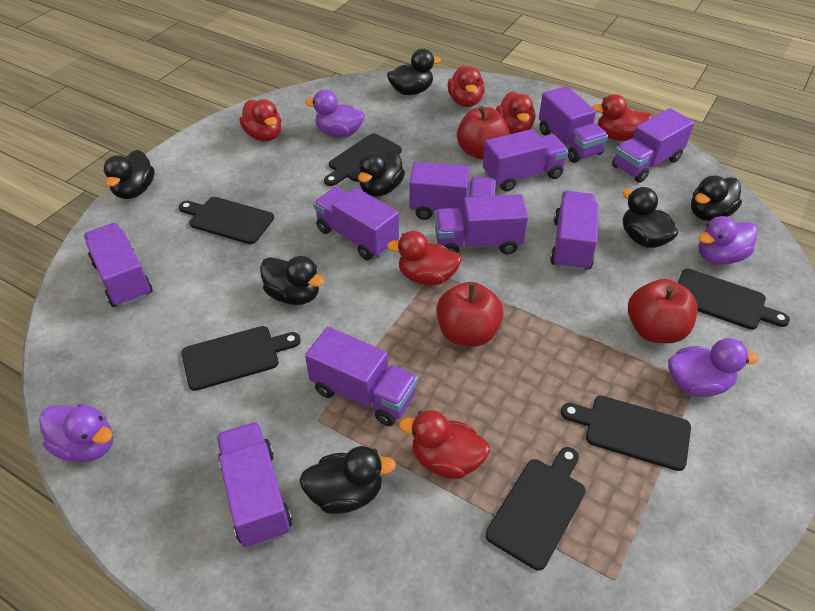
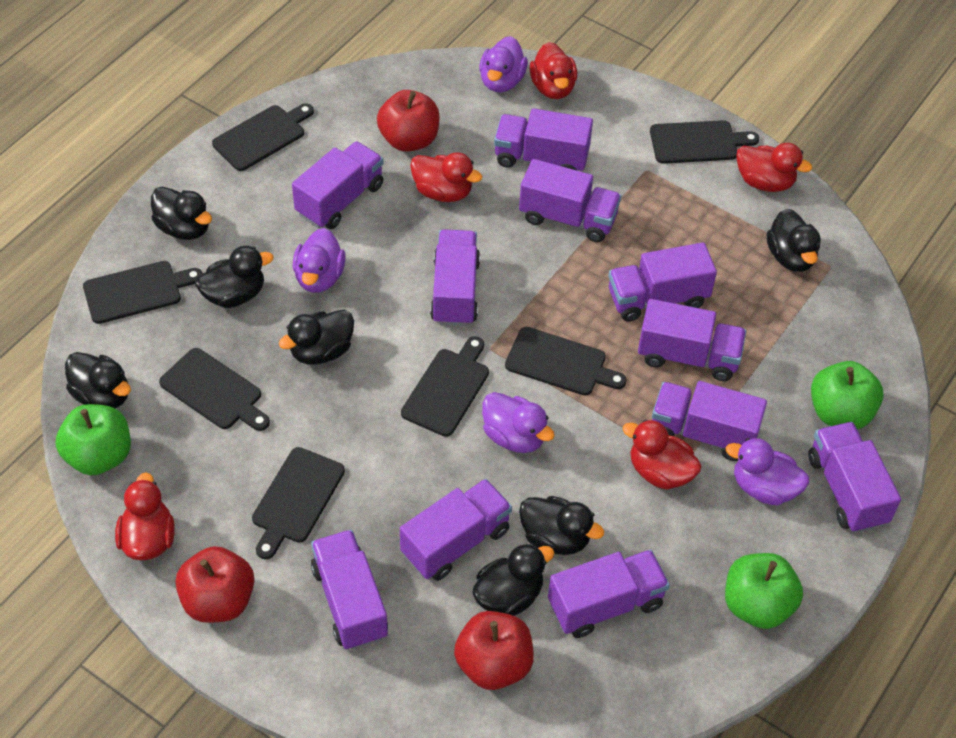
black cutting board: [179,197,274,244] [181,326,301,391] [324,133,402,186] [486,447,586,570] [561,396,691,471] [678,269,790,330] = 6 -> [83,261,203,324] [159,348,270,431] [212,103,314,171] [252,447,345,560] [401,336,489,437] [505,327,627,395] [650,120,759,164] = 7
green apple: none = 0 -> [56,404,131,475] [725,553,803,629] [811,361,884,429] = 3
purple truck: [84,223,152,307] [216,422,292,548] [305,327,418,426] [313,187,399,260] [409,162,496,220] [435,194,528,254] [483,129,568,192] [539,86,608,163] [550,191,598,272] [612,108,694,183] = 10 -> [292,141,383,229] [311,530,388,650] [400,479,512,581] [430,230,480,326] [494,108,593,171] [519,159,621,242] [548,550,670,638] [608,242,717,322] [638,299,746,381] [652,381,767,461] [808,422,901,533] = 11
red duck: [239,99,281,141] [387,231,462,286] [399,410,490,479] [447,65,485,107] [496,91,535,134] [592,94,652,141] = 6 -> [115,472,175,560] [410,152,482,202] [530,42,577,99] [623,420,702,490] [736,143,812,192] = 5

